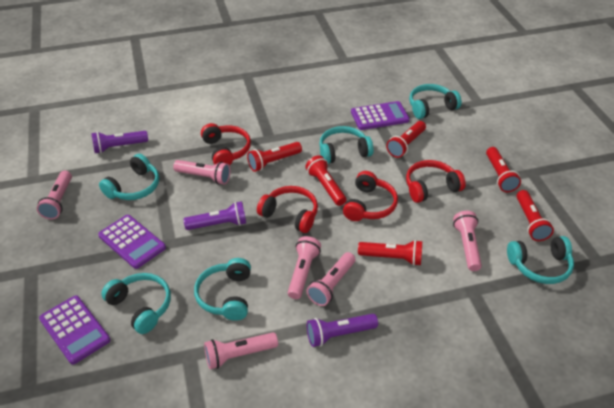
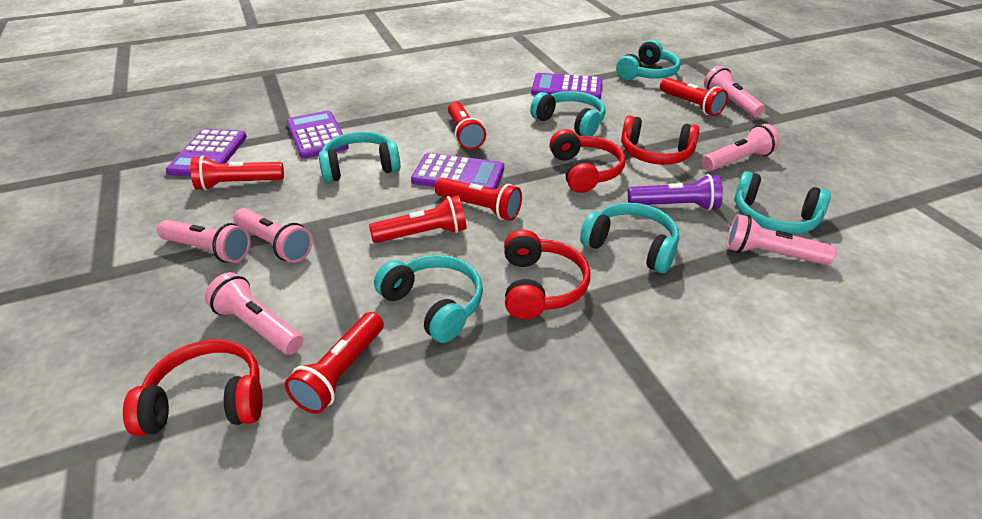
purple calculator: [39,295,111,365] [98,215,166,269] [351,101,410,130] = 3 -> [166,129,247,177] [287,111,349,159] [411,153,504,189] [531,73,603,99] = 4
purple flashlight: [91,131,148,154] [184,201,246,230] [307,314,378,347] = 3 -> [628,174,723,210] = 1

